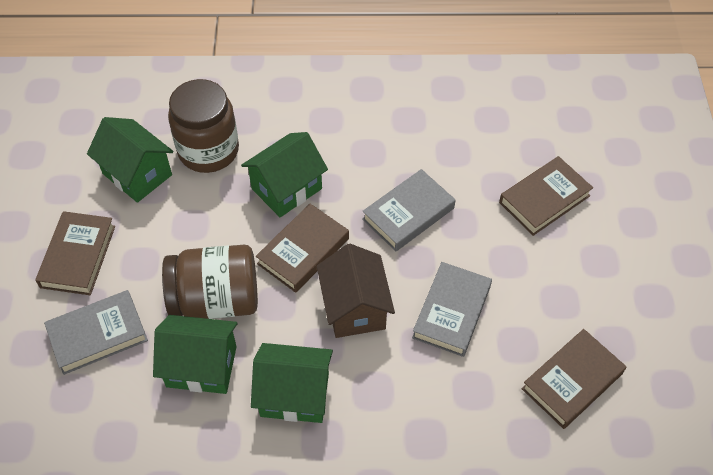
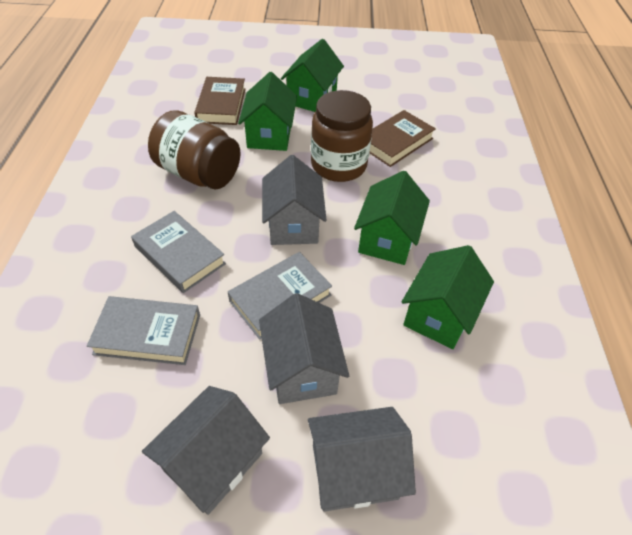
brown book: [35,211,115,295] [256,204,349,293] [499,156,593,236] [522,329,626,429] = 4 -> [194,77,245,125] [370,110,436,167] = 2
brown house: [317,244,395,338] = 1 -> none = 0
grey house: none = 0 -> [142,386,270,515] [259,293,349,404] [262,155,327,245] [308,407,416,512] = 4

